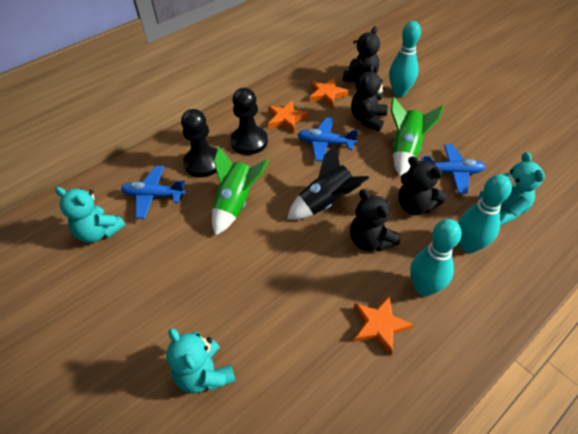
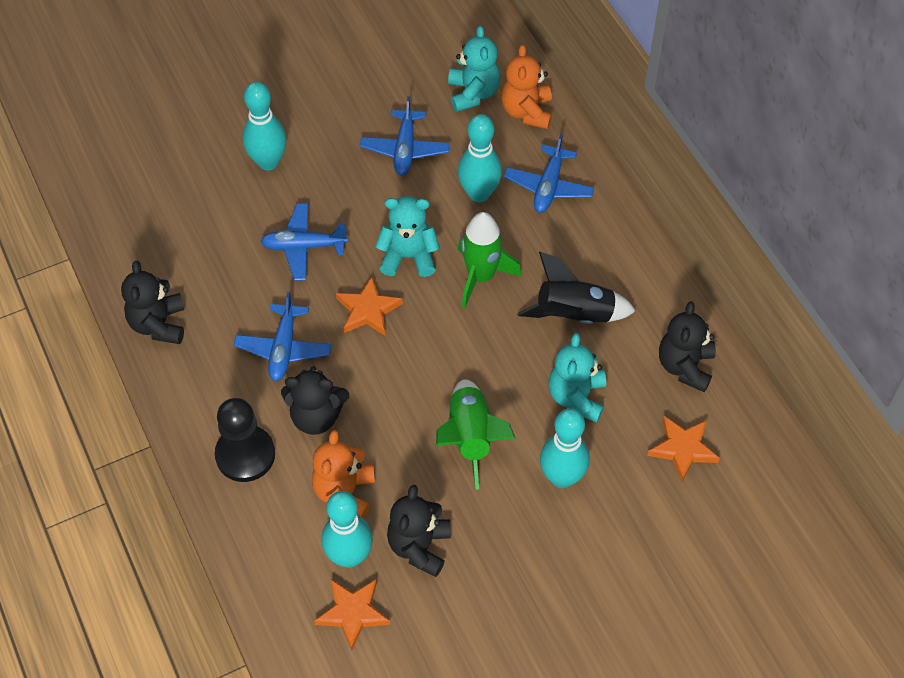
black pawn: [181,109,217,177] [230,88,268,155] = 2 -> [215,398,275,482] = 1
blue plane: [121,166,185,219] [297,117,358,161] [422,144,486,194] = 3 -> [234,292,332,381] [261,203,348,281] [360,96,450,175] [504,134,594,213] = 4
orange teddy bear: none = 0 -> [312,430,375,519] [501,45,552,129] = 2
turquoise bowling pin: [389,21,421,97] [410,219,462,296] [458,174,512,253] = 3 -> [243,82,287,170] [321,491,373,568] [458,114,502,202] [540,408,590,488] = 4

